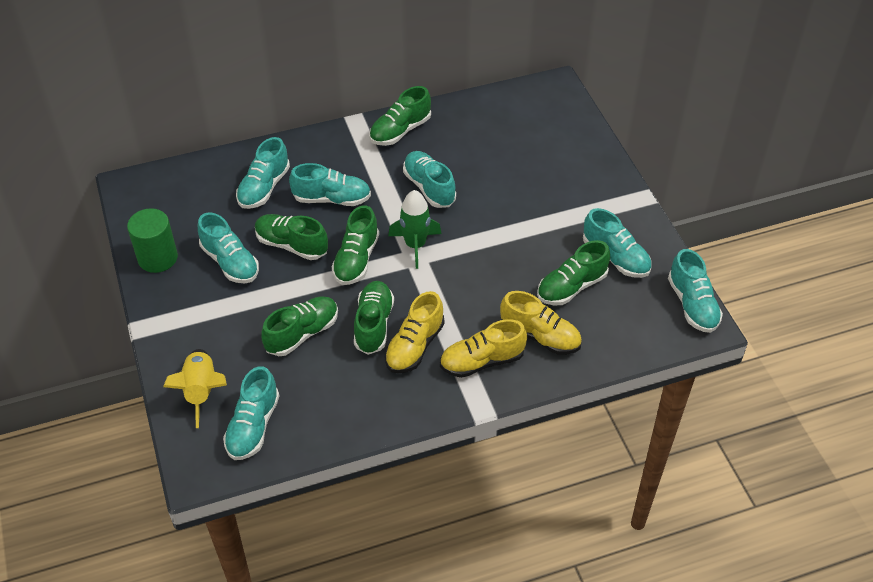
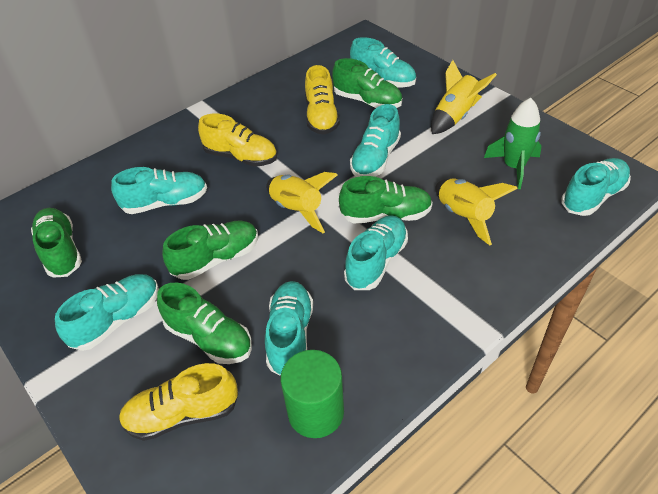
green shoe: [255,214,328,260] [261,296,338,356] [332,205,379,285] [354,281,394,355] [369,86,431,146] [537,240,610,305] = 6 -> [31,208,82,278] [157,283,252,364] [162,220,258,280] [332,58,402,108] [339,176,433,223] = 5
yellow rocket: [163,349,227,428] = 1 -> [266,172,338,233] [431,60,497,134] [435,178,518,246] = 3

